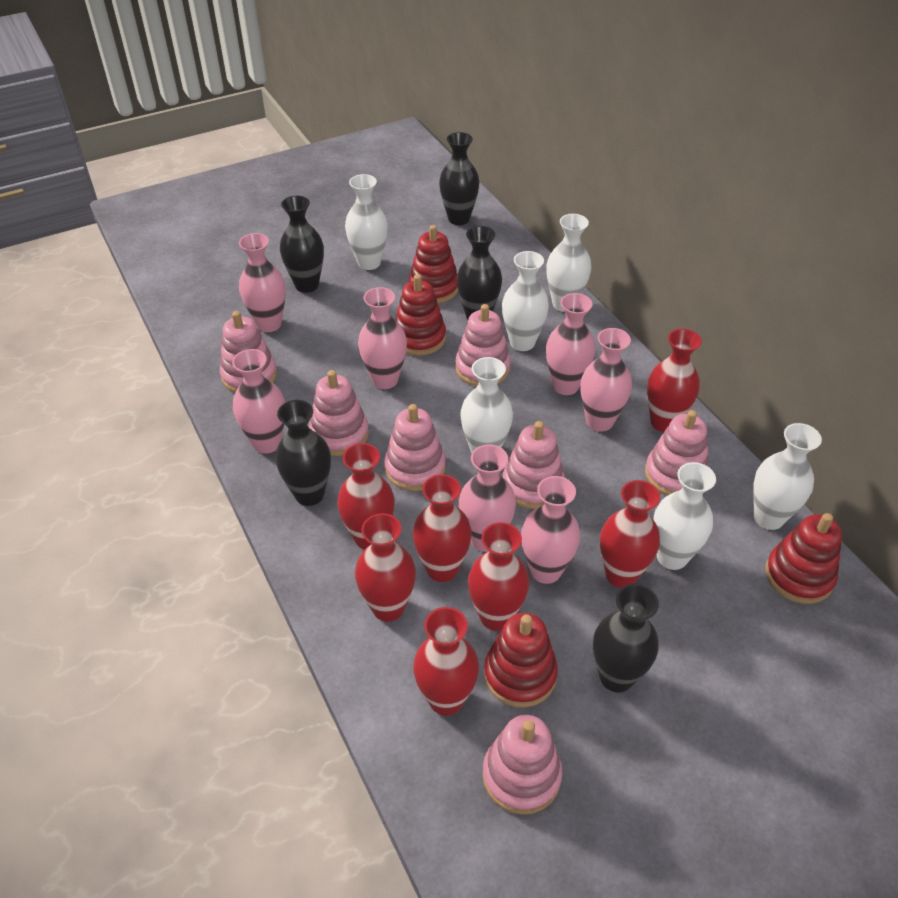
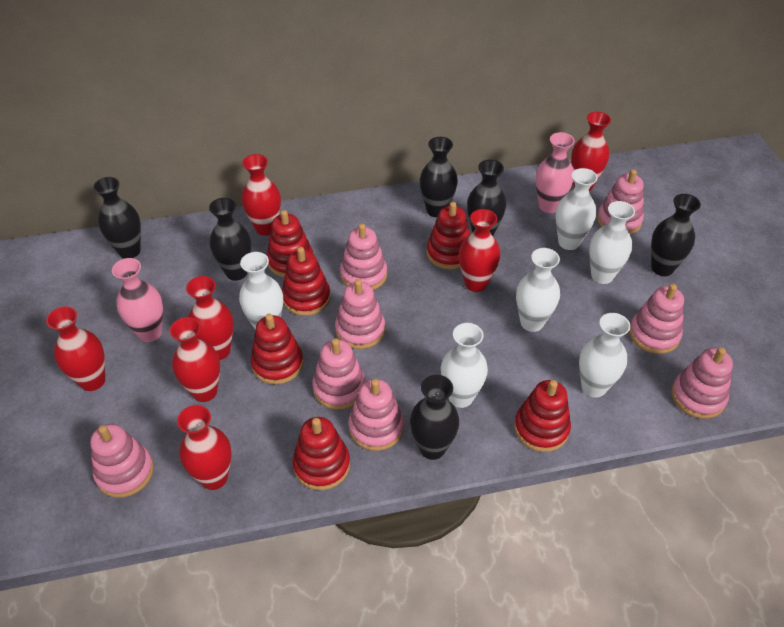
black vase: [276,400,331,506] [280,196,324,293] [439,132,480,225] [457,226,502,320] [593,584,659,692] = 5 -> [93,177,141,259] [209,198,251,281] [410,375,459,460] [420,137,458,218] [467,160,506,236] [651,194,701,276] = 6
pink stacking toy: [220,311,277,393] [309,370,369,456] [384,404,446,491] [455,304,511,386] [482,715,562,815] [503,421,565,509] [645,410,709,495] = 7 -> [90,424,154,498] [312,338,365,410] [335,279,385,349] [340,223,387,290] [349,379,404,451] [597,169,644,235] [629,284,684,354] [671,347,733,419] = 8
pink vase: [232,349,285,453] [239,233,286,332] [358,287,407,389] [459,445,516,552] [521,476,580,584] [546,293,595,395] [580,328,632,432] = 7 -> [112,258,163,342] [536,132,575,213] = 2
red stacking toy: [395,274,446,356] [409,225,458,303] [484,613,558,707] [765,513,842,604] = 4 -> [250,314,303,384] [267,210,313,277] [282,247,331,316] [292,417,350,490] [427,202,470,269] [514,380,571,452] = 6

